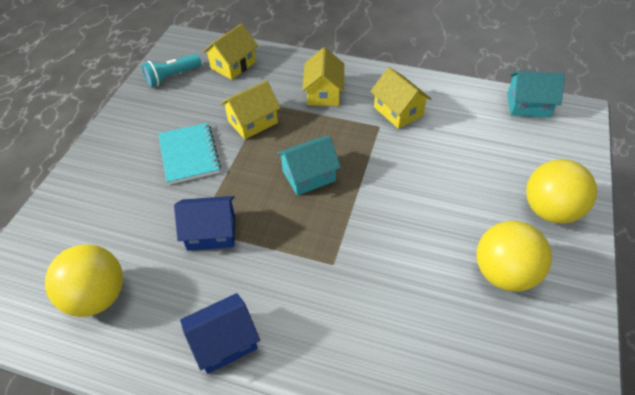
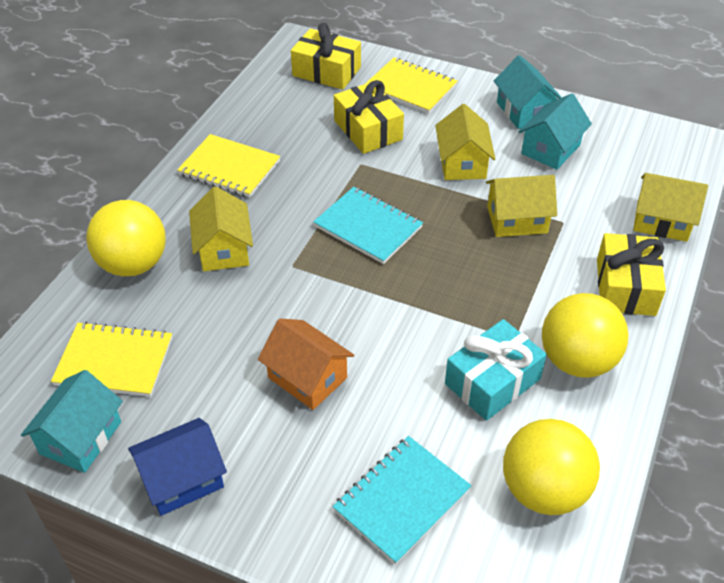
blue house: [174,196,235,251] [180,293,260,374] = 2 -> [128,418,227,516] = 1
orange house: none = 0 -> [258,318,354,410] = 1
turquoise flashlight: [142,54,201,87] = 1 -> none = 0
turquoise gift: none = 0 -> [445,319,547,421] = 1
turquoise house: [277,136,341,196] [507,71,565,118] = 2 -> [21,370,123,473] [494,55,562,129] [518,93,592,170] = 3
turquoise notebook: [158,123,221,185] = 1 -> [313,187,423,264] [332,436,472,565] = 2
yellow gift: none = 0 -> [291,23,361,90] [334,80,404,154] [597,233,666,316] = 3
yellow notebook: none = 0 -> [51,322,172,397] [177,134,280,197] [365,57,458,114] = 3

